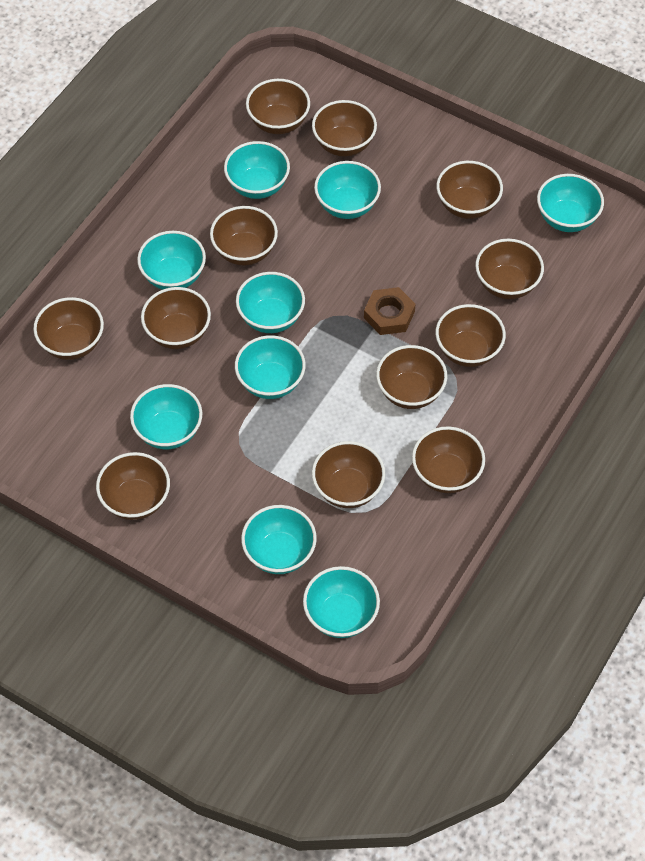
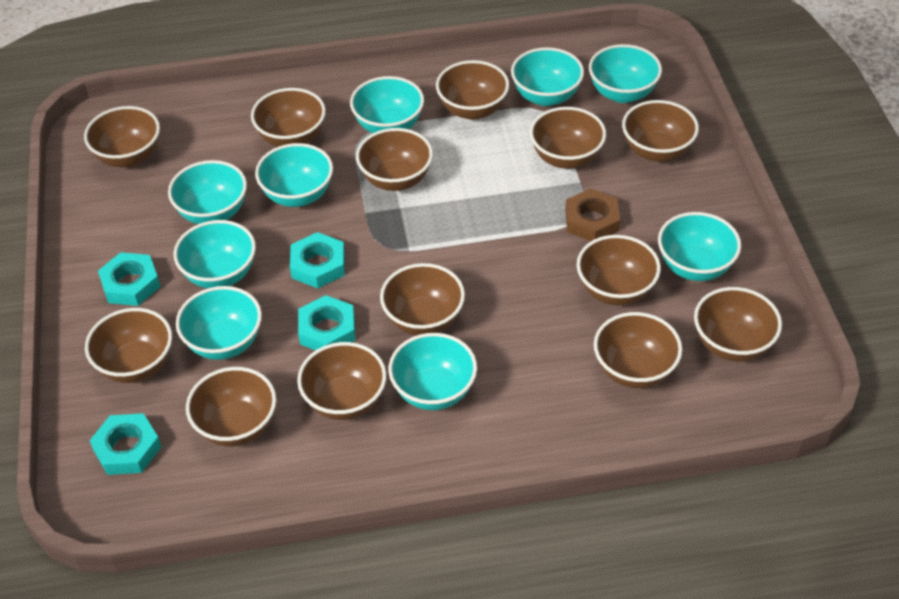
brown bowl: [33,297,104,360] [96,452,170,520] [141,287,211,349] [210,206,278,265] [246,79,310,134] [312,100,377,156] [312,441,385,508] [376,345,447,409] [412,426,485,493] [435,304,506,367] [436,161,503,219] [475,239,544,299] = 12 -> [84,106,160,167] [85,308,172,383] [186,367,276,447] [251,88,326,147] [297,342,387,420] [356,128,433,191] [380,263,465,335] [436,60,509,120] [530,107,606,169] [577,235,661,305] [594,312,683,388] [622,100,699,162] [694,287,782,362] = 13
turquoise nut: none = 0 -> [89,413,161,475] [98,252,160,306] [290,232,345,288] [298,295,355,350] = 4

